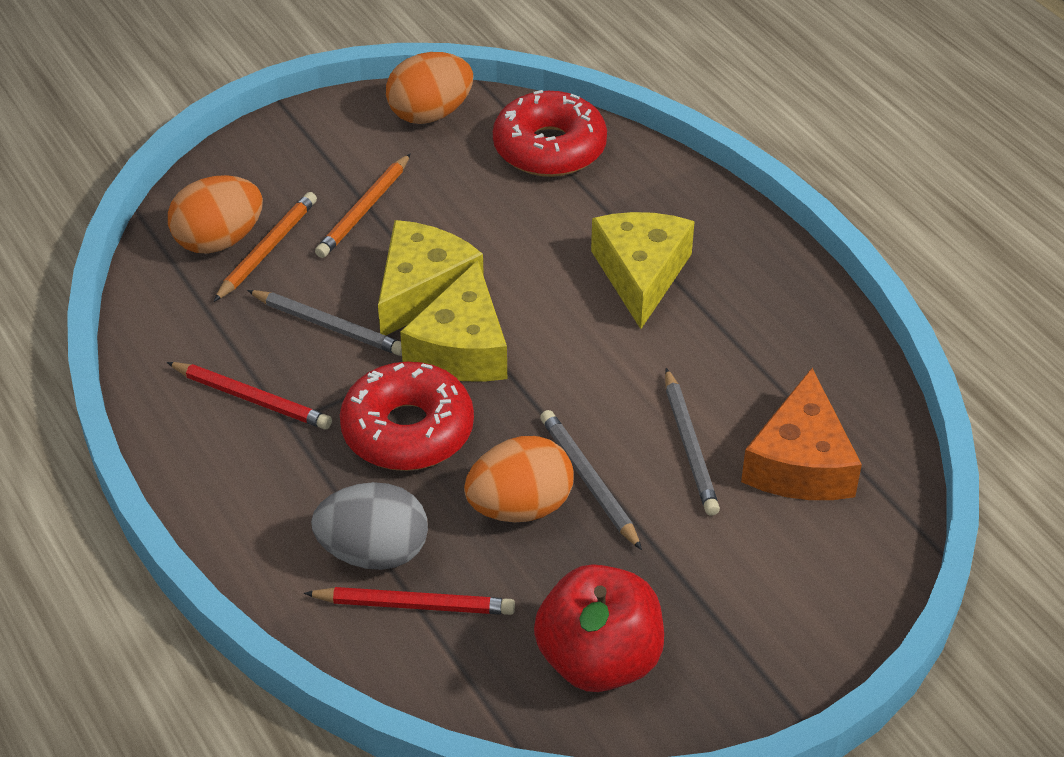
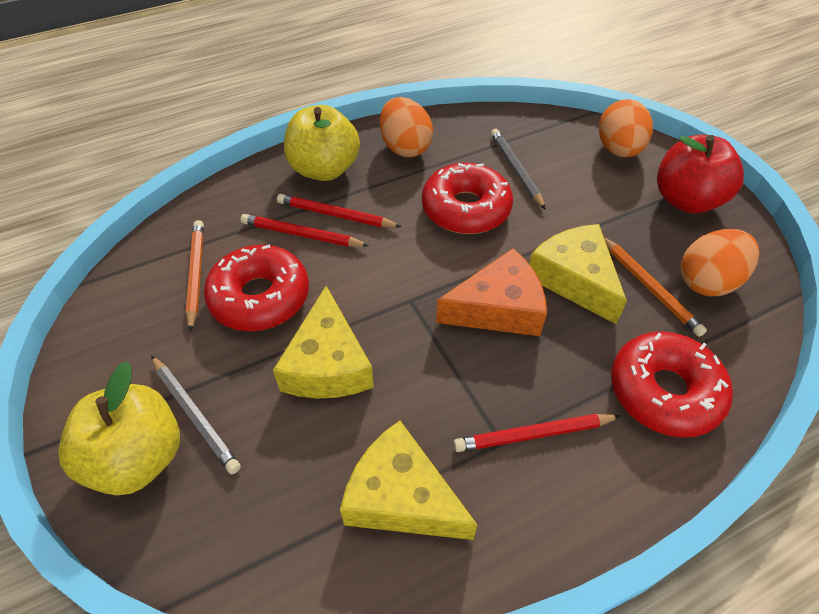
grey egg: [311,482,428,570] = 1 -> none = 0
grey pencil: [247,290,402,356] [540,410,642,550] [665,368,720,516] = 3 -> [151,356,241,474] [491,129,546,210] = 2
red donut: [340,362,474,471] [493,90,607,177] = 2 -> [204,244,309,331] [422,162,513,234] [611,332,733,438] = 3
red pencil: [167,362,332,429] [304,587,515,615] = 2 -> [240,214,369,247] [277,194,402,228] [453,414,621,452] = 3
yellow apple: none = 0 -> [58,362,180,495] [284,105,360,181] = 2

